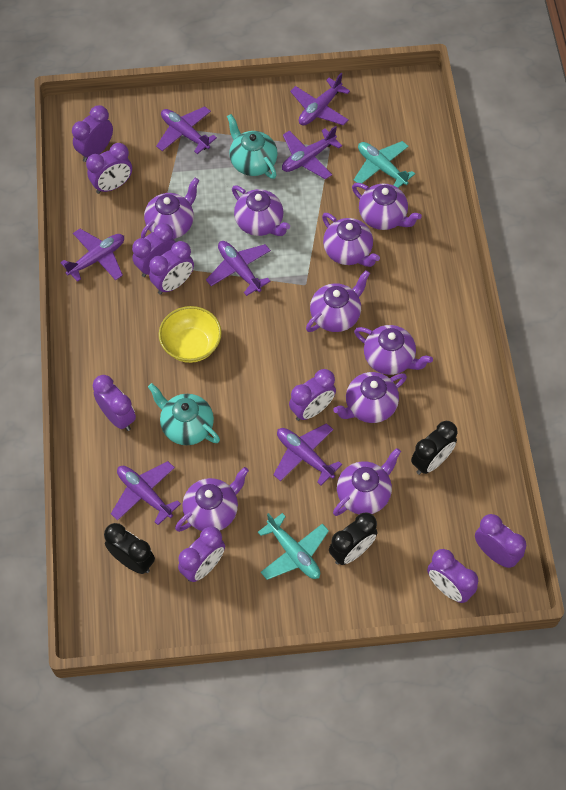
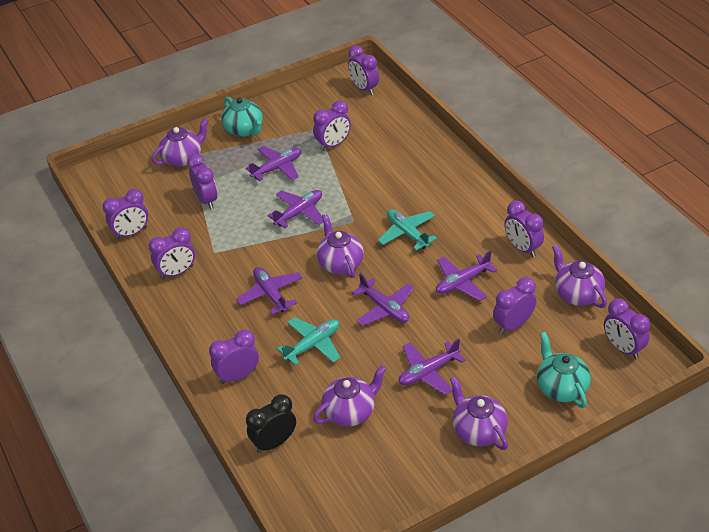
black clock: [104,523,155,574] [329,512,377,565] [411,421,458,475] = 3 -> [246,394,296,453] = 1
purple plane: [60,229,124,282] [111,461,181,525] [156,106,217,154] [206,241,271,296] [273,423,342,485] [282,126,342,179] [290,73,350,125] = 7 -> [236,267,302,314] [246,146,301,181] [268,190,323,228] [352,273,414,326] [399,339,466,395] [436,250,497,301] = 6
purple teapot: [141,178,199,239] [175,467,249,532] [232,186,290,236] [306,270,370,332] [322,213,380,267] [333,372,407,423] [333,448,401,516] [352,183,422,230] [354,325,433,375] = 9 -> [152,118,209,167] [313,365,387,427] [317,214,364,278] [450,376,508,450] [552,245,607,308] = 5
yellow bowl: [159,306,222,363] = 1 -> none = 0

